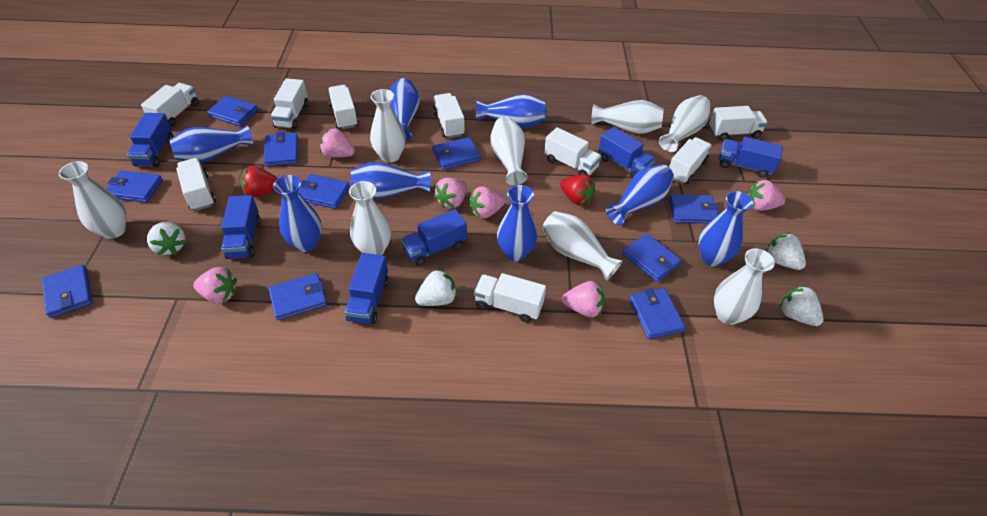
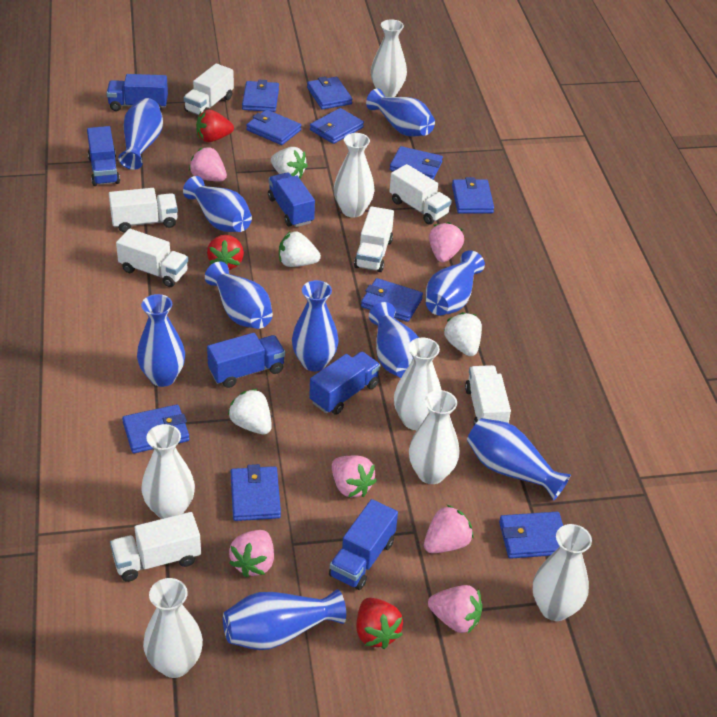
blue vase: [169,125,253,163] [273,175,322,252] [351,162,430,199] [389,78,420,141] [476,94,547,128] [497,185,537,261] [606,164,674,225] [698,191,753,267] = 8 -> [118,98,163,170] [137,294,185,387] [183,176,252,232] [205,261,273,329] [223,589,346,650] [292,280,339,371] [366,88,435,137] [369,302,419,378] [426,250,485,315] [467,418,571,501] = 10
red strawberry: [241,166,278,197] [560,174,595,205] = 2 -> [196,109,234,142] [207,235,244,270] [356,598,403,649] = 3
white truck: [141,83,199,127] [176,158,216,211] [271,78,308,130] [328,85,359,129] [433,93,465,138] [474,273,546,323] [544,127,602,176] [669,137,712,184] [709,106,768,141] = 9 -> [109,188,178,232] [110,512,201,582] [116,229,188,287] [184,63,234,115] [354,206,394,272] [389,164,452,224] [465,365,511,425] = 7
white vase: [59,161,126,239] [349,181,391,255] [370,89,406,163] [490,116,528,185] [542,211,622,280] [591,100,664,134] [659,95,710,152] [714,248,775,325] = 8 -> [142,424,195,519] [143,578,203,678] [334,133,375,217] [371,19,407,97] [394,338,441,430] [409,390,460,484] [533,524,592,621] = 7

